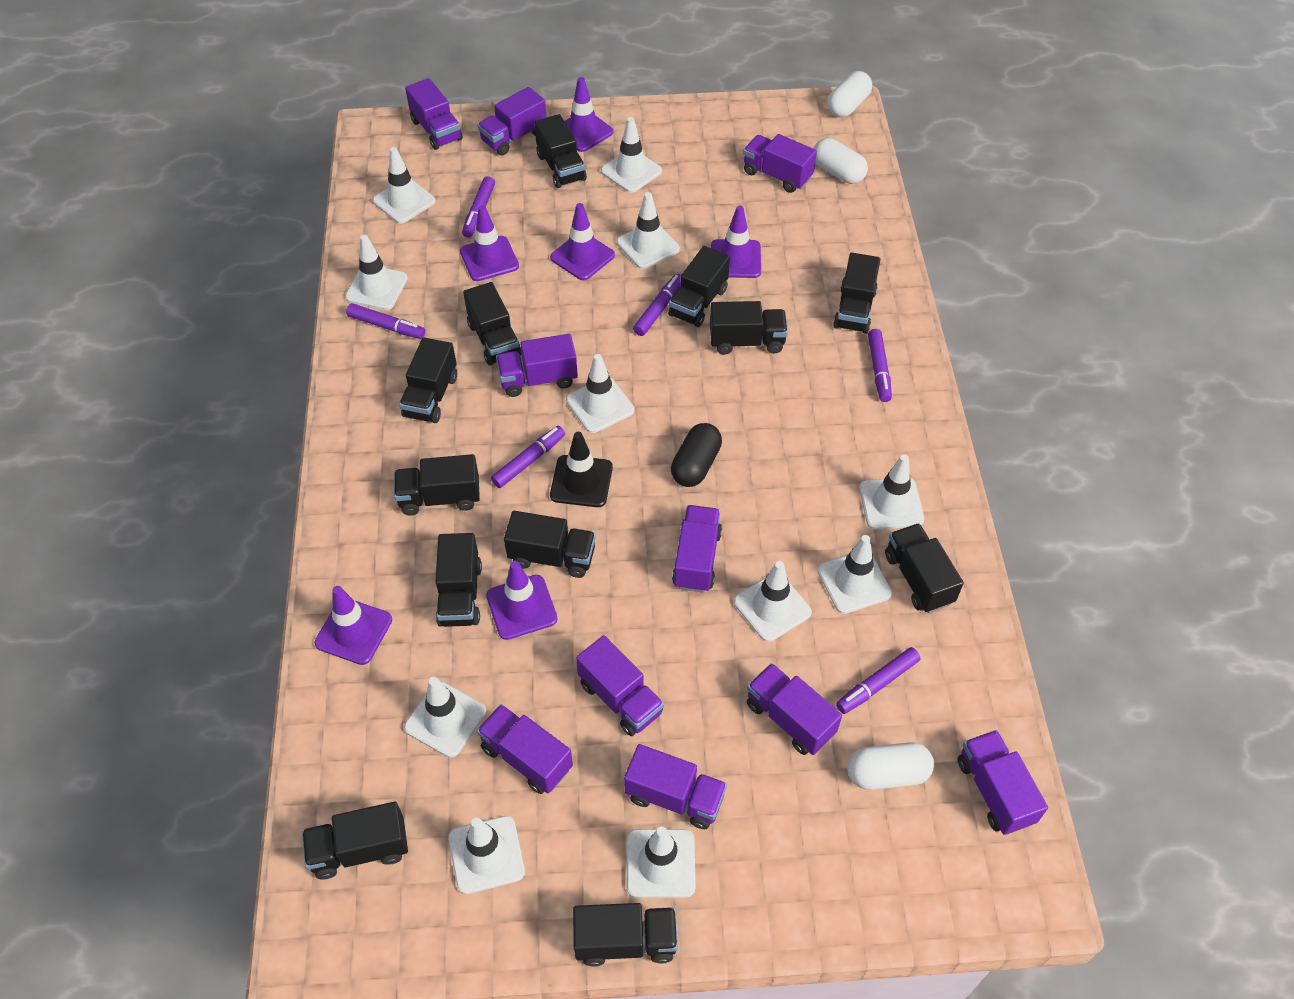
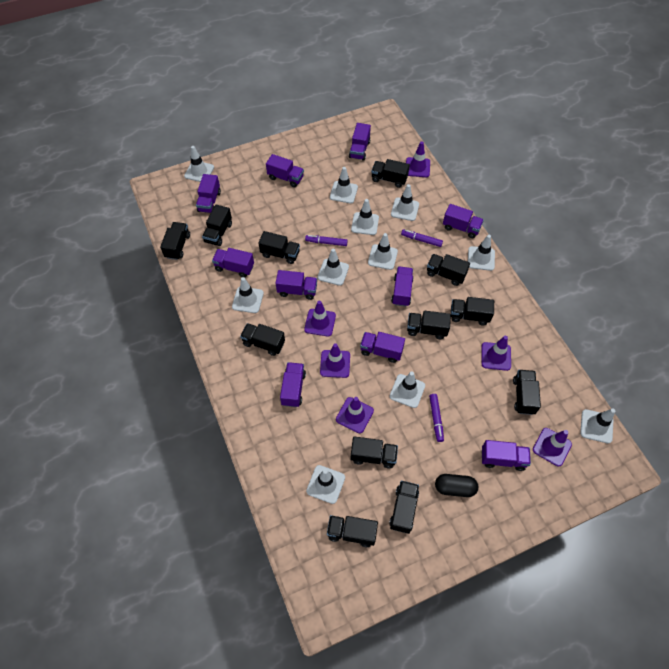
black traffic cone: [550,432,613,507] = 1 -> none = 0
purple marker: [346,303,425,339] [462,176,495,238] [491,426,565,488] [633,274,681,336] [836,647,920,714] [868,329,892,402] = 6 -> [305,235,348,246] [401,229,443,247] [429,394,444,442] = 3
white capsule: [813,138,868,184] [827,71,872,117] [847,742,934,790] = 3 -> none = 0

